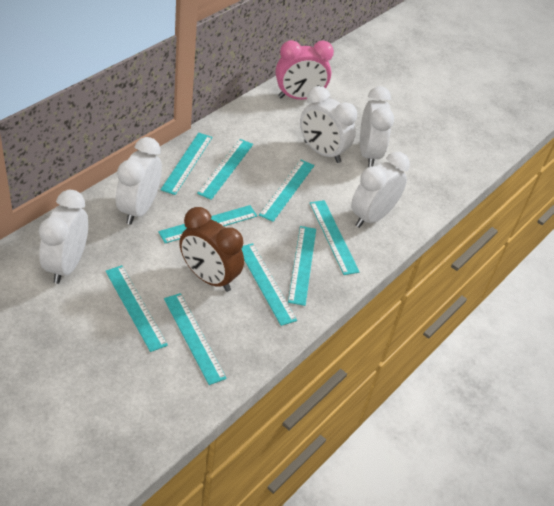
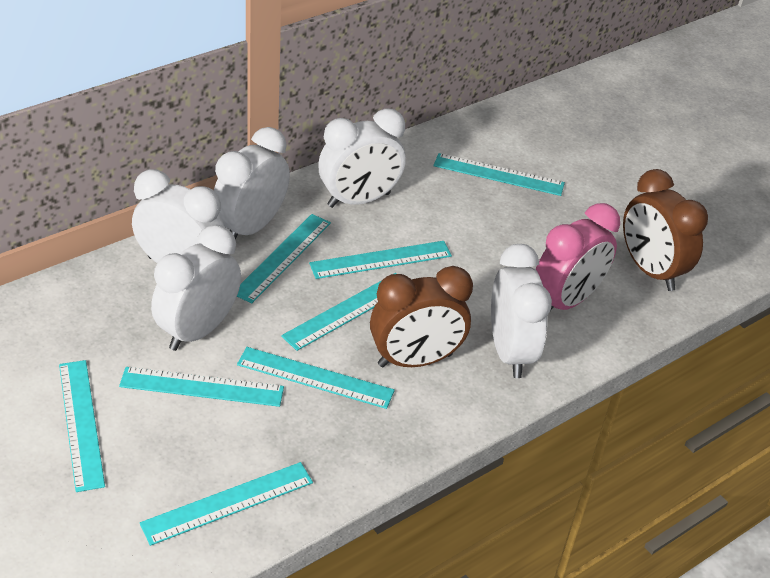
brown clock: [179,207,244,292] = 1 -> [370,266,473,367] [623,169,708,291] = 2
turquoise ruler: [106,265,168,352] [158,205,257,243] [161,133,212,195] [164,293,227,385] [197,139,253,200] [242,243,297,326] [259,160,314,222] [288,226,316,306] [310,200,359,275] = 9 -> [59,360,105,492] [119,367,284,407] [140,462,313,546] [237,214,331,304] [237,347,395,409] [281,273,397,351] [309,241,452,279] [433,153,565,196] = 8

